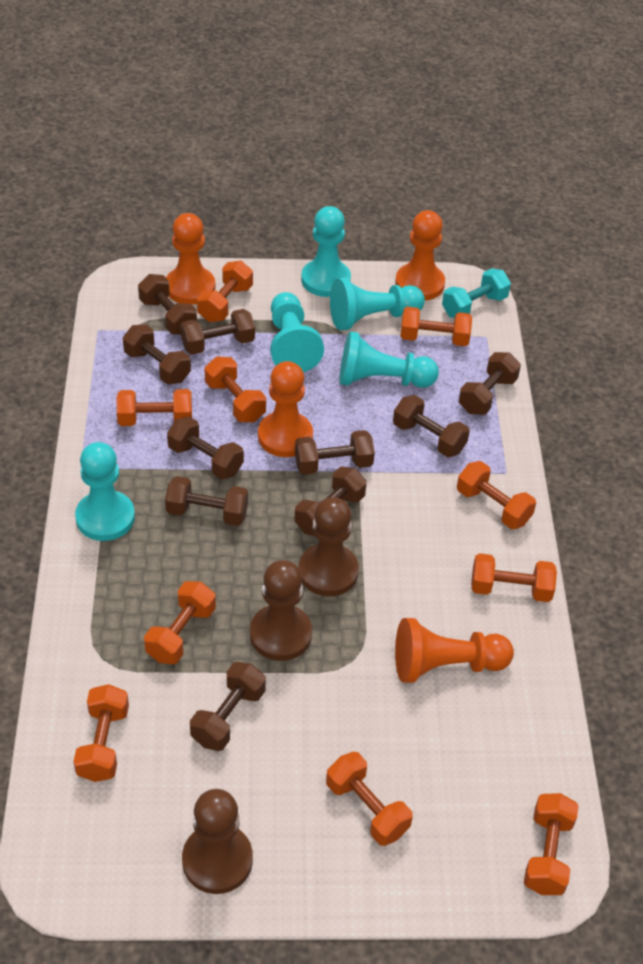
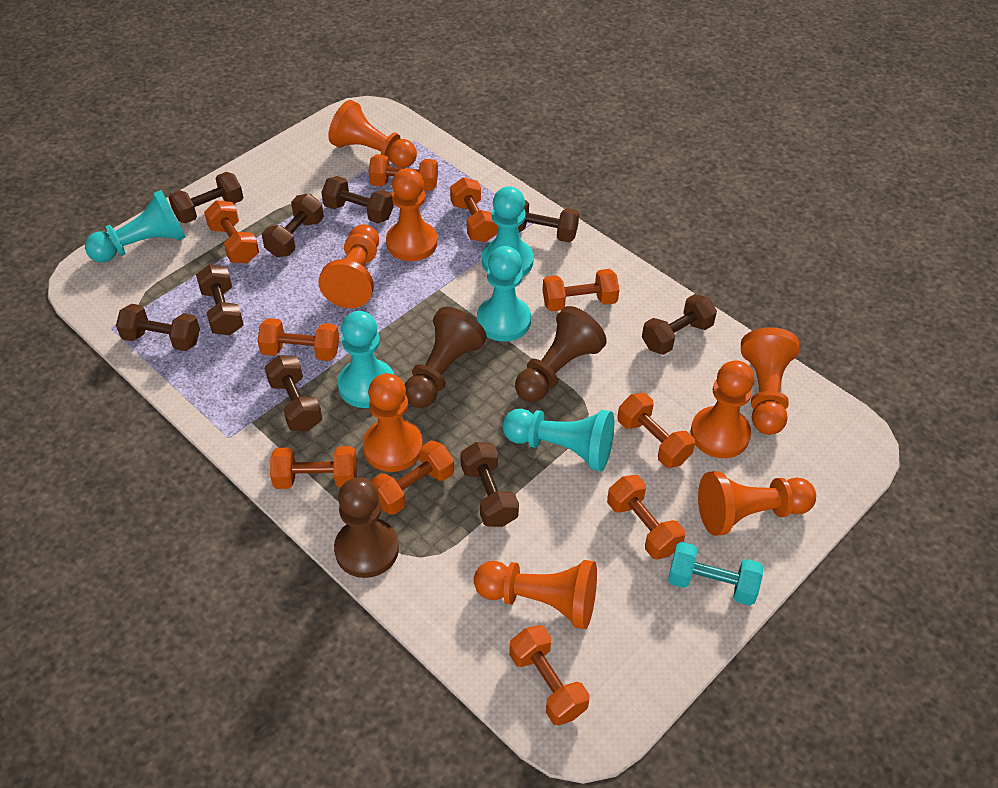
brown dumbbell: [123,324,191,384] [138,274,197,335] [165,476,248,526] [167,416,244,479] [180,309,255,355] [190,662,266,751] [294,466,367,536] [295,430,375,475] [393,395,470,457] [459,352,521,415] = 10 -> [116,304,200,351] [168,172,243,223] [196,264,244,335] [262,194,324,257] [265,355,322,431] [321,176,394,223] [460,442,519,527] [518,200,579,242] [642,294,717,355] = 9
orange pawn: [166,213,215,305] [258,361,313,457] [395,210,445,301] [395,618,514,683] = 4 -> [318,224,379,308] [328,100,417,168] [363,373,423,472] [386,168,438,261] [474,560,597,629] [691,360,754,458] [698,471,816,536] [741,327,799,435] = 8

